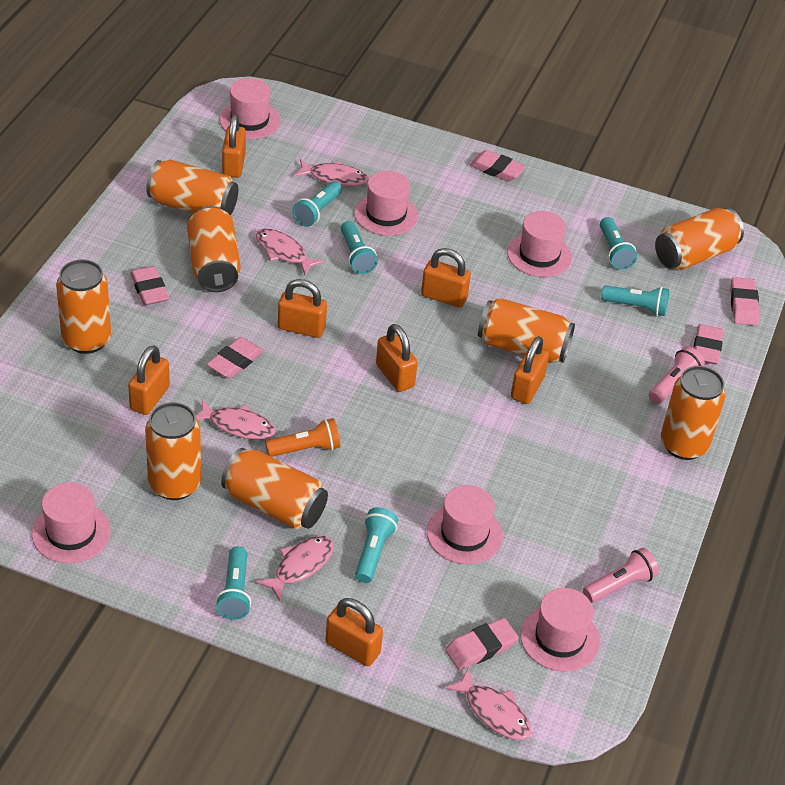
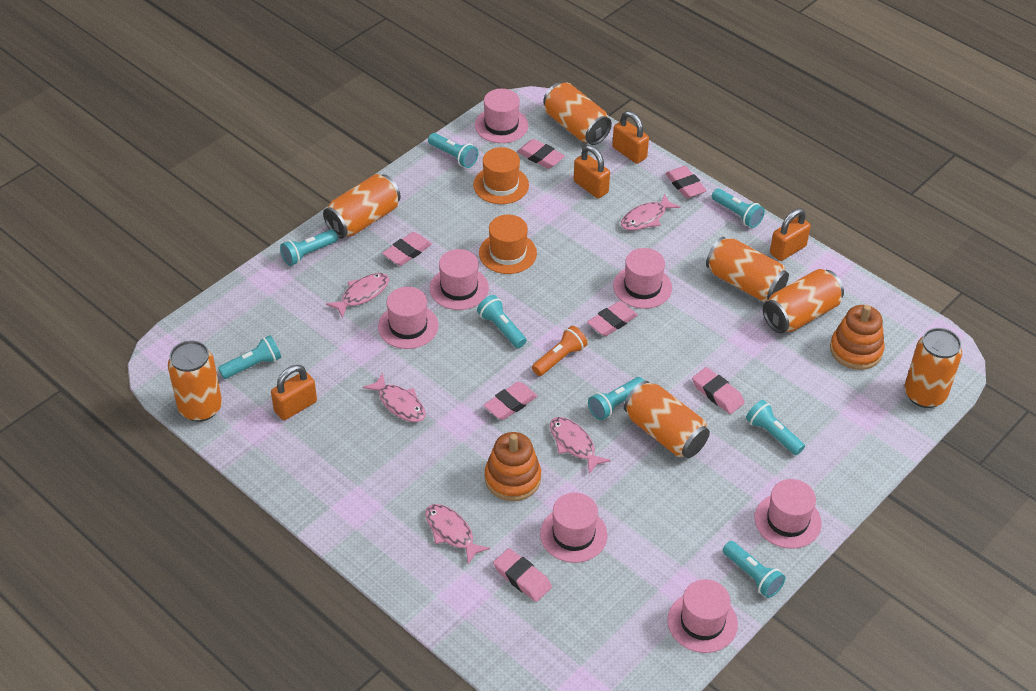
orange can: [56,259,111,354] [145,402,201,500] [146,160,238,215] [187,206,241,292] [221,448,328,530] [478,298,575,363] [655,208,744,271] [661,366,726,460] = 8 -> [168,340,222,422] [323,174,401,239] [543,83,612,145] [624,381,710,458] [706,237,789,302] [763,269,844,334] [904,328,962,408] = 7
orange hat: none = 0 -> [473,147,529,204] [479,215,537,274] = 2
orange padlock: [128,345,170,415] [222,114,246,178] [278,279,327,338] [325,598,383,666] [376,324,418,392] [421,248,471,307] [511,336,549,404] = 7 -> [271,365,317,420] [574,145,610,198] [612,111,649,164] [770,208,811,261] = 4
orange stacking toy: none = 0 -> [485,432,541,501] [830,305,885,370] = 2
pink eraser: [130,266,169,305] [207,337,264,378] [445,618,519,670] [469,150,526,182] [694,324,723,365] [730,277,760,326] = 6 -> [382,232,432,266] [484,382,537,420] [493,548,552,602] [517,139,565,169] [587,301,638,336] [665,166,707,198] [692,367,745,414] = 7
pink flashlight: [583,548,659,603] [649,347,705,404] = 2 -> none = 0
pink hat: [32,482,111,563] [219,78,280,139] [354,171,418,236] [427,485,503,564] [507,211,572,277] [520,588,600,671] = 6 -> [378,287,439,349] [430,249,489,310] [475,89,528,143] [540,492,608,563] [613,248,672,309] [667,579,738,653] [754,479,822,549] = 7
turquoise flashlight: [215,546,251,620] [292,181,342,227] [341,221,378,274] [355,507,398,583] [600,217,637,270] [601,285,669,316] = 6 -> [218,335,281,379] [280,230,338,266] [428,133,478,168] [477,295,527,348] [588,377,644,420] [712,188,765,228] [723,541,785,598] [746,400,805,455] = 8

